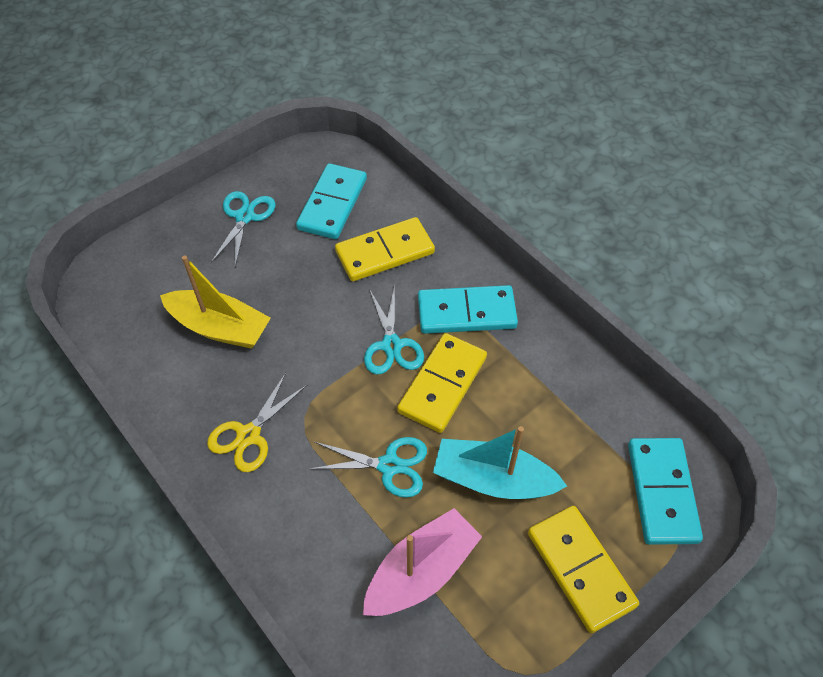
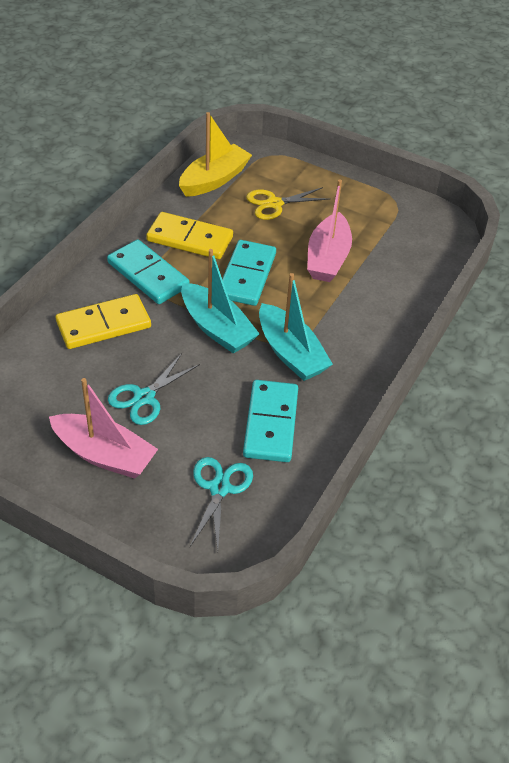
pink boat: [363,508,482,616] = 1 -> [49,378,158,479] [307,179,352,282] = 2
turquoise boat: [433,426,567,499] = 1 -> [181,249,260,354] [259,273,333,381] = 2
turquoise scissors: [211,191,275,266] [310,437,427,498] [364,285,424,375] = 3 -> [108,353,200,425] [190,457,253,550] = 2
yellow domino: [335,217,435,281] [397,333,487,433] [528,506,639,633] = 3 -> [56,294,151,349] [146,212,233,259] = 2

